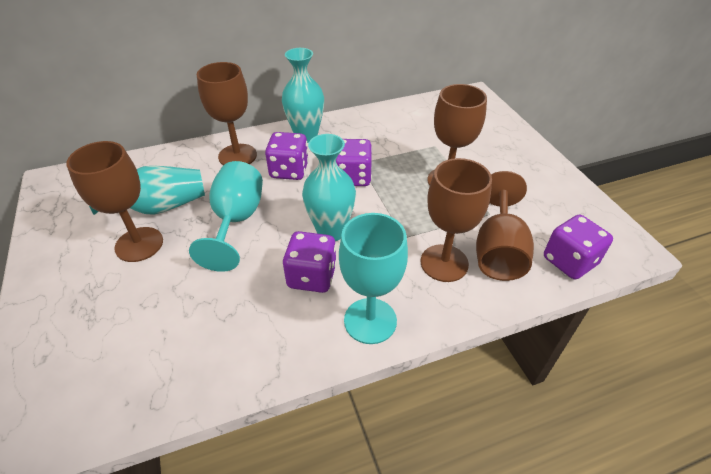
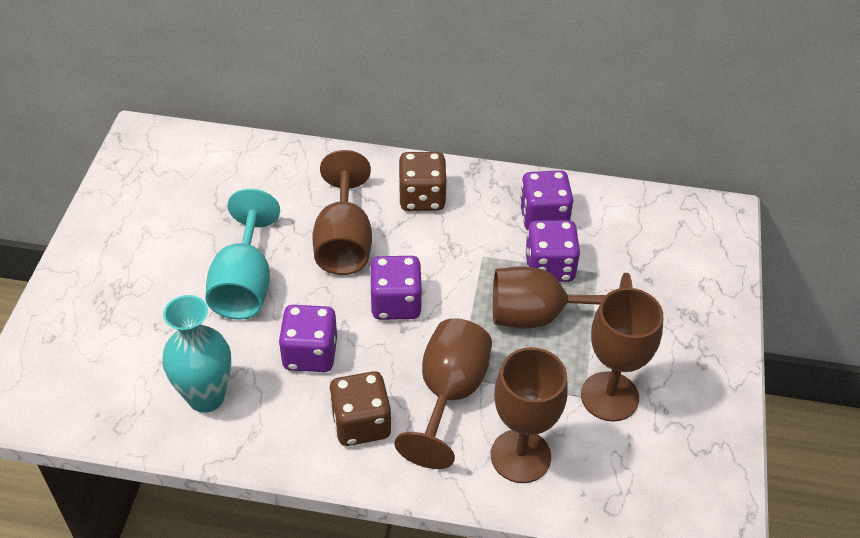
brown dice: none = 0 -> [329,371,391,446] [399,152,447,211] = 2
turquoise goblet: [189,161,263,272] [339,213,408,344] = 2 -> [205,188,280,320] = 1
turquoise vase: [89,166,205,215] [282,48,324,143] [302,134,356,241] = 3 -> [162,295,231,413] = 1

